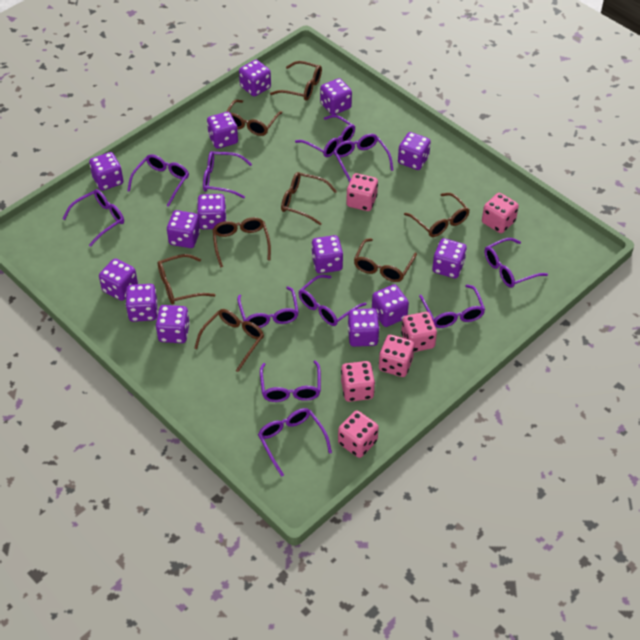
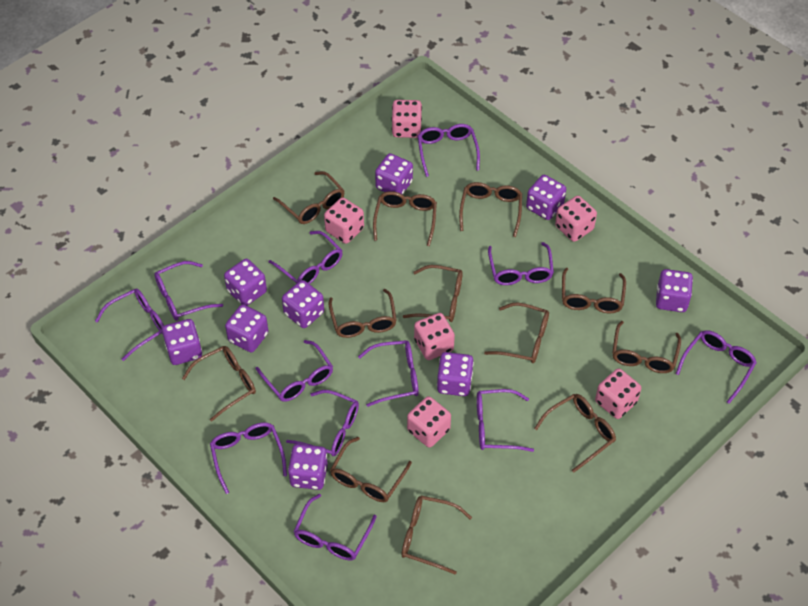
brown glasses: [157,254,215,305] [194,309,264,372] [212,217,271,268] [226,100,282,136] [270,61,322,101] [281,172,337,225] [354,238,417,282] [404,193,469,237] = 8 -> [182,346,256,422] [273,171,345,224] [328,289,397,338] [330,437,412,502] [373,191,437,246] [401,496,472,574] [403,265,463,322] [459,182,522,237] [484,302,549,363] [534,394,616,472] [562,268,626,313] [612,321,681,373] = 12
purple dice: [89,152,123,191] [99,259,138,301] [126,284,158,322] [156,305,190,343] [167,210,200,248] [197,194,226,229] [207,112,238,149] [239,60,271,96] [312,235,343,274] [320,78,352,115] [348,308,379,347] [372,284,409,327] [398,132,431,170] [432,238,467,278] = 14 -> [162,319,202,365] [224,259,267,306] [225,304,268,352] [282,280,324,328] [288,444,328,490] [375,153,413,195] [437,352,474,396] [526,175,566,220] [656,269,693,312] = 9
purple glasses: [63,189,124,247] [127,154,189,207] [203,151,252,198] [237,287,299,328] [258,408,332,477] [260,360,321,402] [295,115,355,157] [298,275,367,326] [333,134,393,182] [419,285,485,328] [484,238,548,288] = 11 -> [95,288,164,361] [154,261,223,321] [210,422,287,494] [256,340,333,402] [269,231,343,284] [286,390,359,456] [294,494,377,560] [358,340,419,407] [417,124,480,177] [477,389,534,452] [488,242,554,285] [676,330,757,404] = 12

